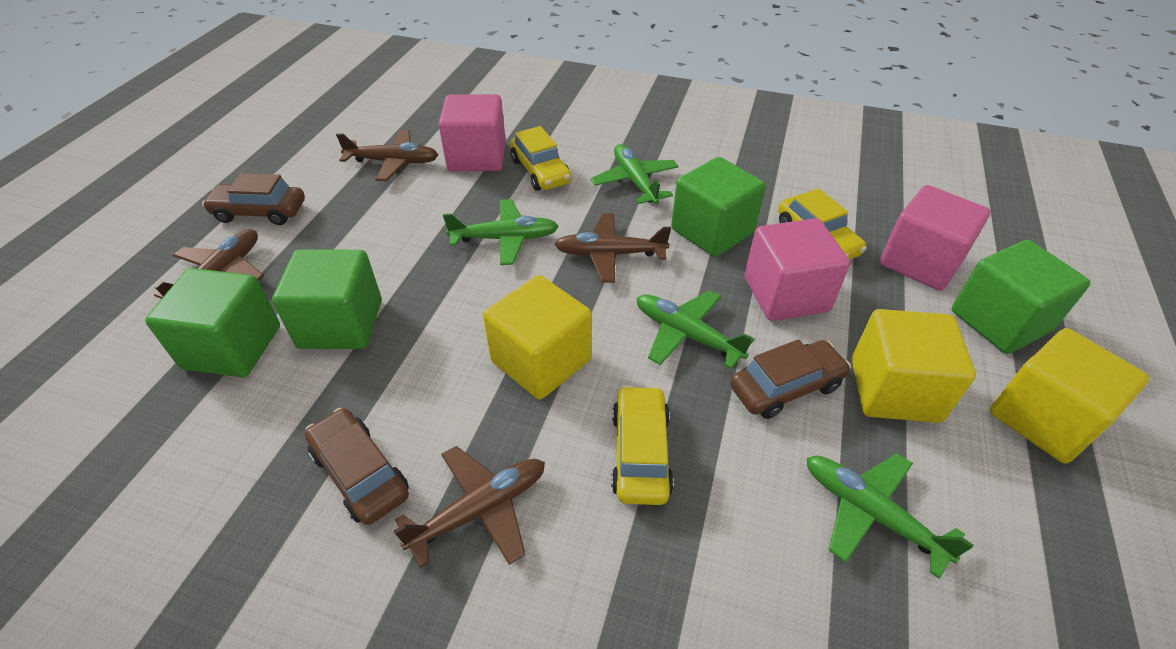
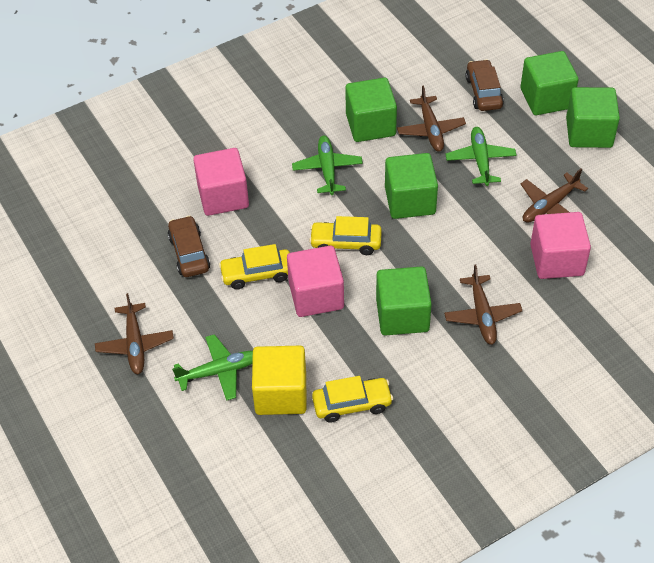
brown car: [202,173,305,225] [305,408,409,525] [730,339,851,419] = 3 -> [168,215,210,277] [465,59,504,111] = 2
green cube: [145,268,280,377] [272,249,382,349] [671,157,766,257] [952,240,1091,354] = 4 -> [345,78,397,142] [376,266,432,336] [385,153,438,219] [521,51,579,115] [566,87,620,148] = 5
green plane: [443,199,559,265] [591,144,679,204] [637,290,754,369] [806,453,974,579] = 4 -> [172,334,253,401] [292,135,363,195] [446,127,517,186] = 3
yellow cube: [483,275,592,400] [852,309,976,423] [990,328,1149,464] = 3 -> [252,346,306,415] = 1

